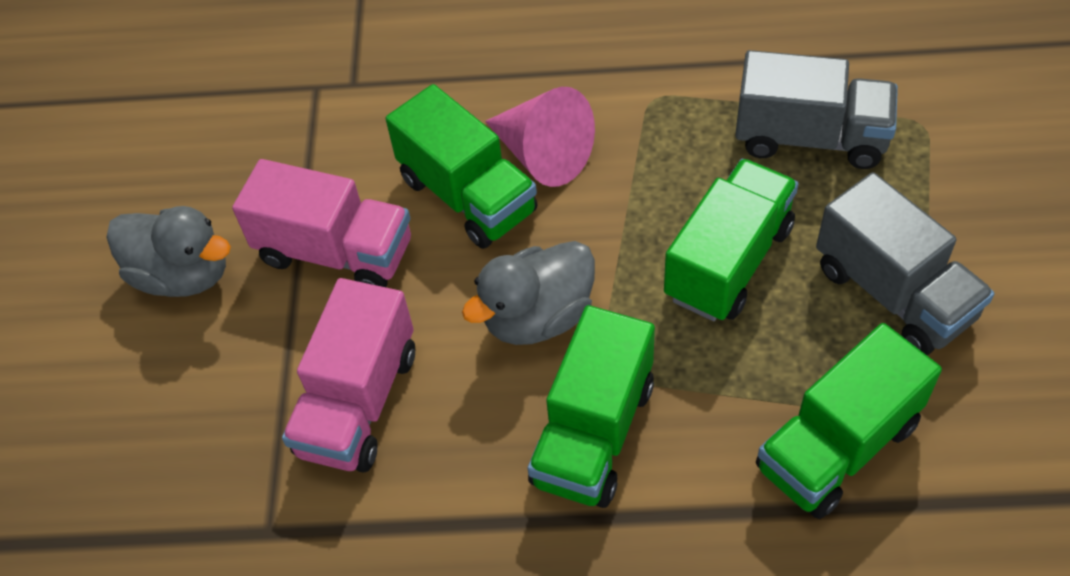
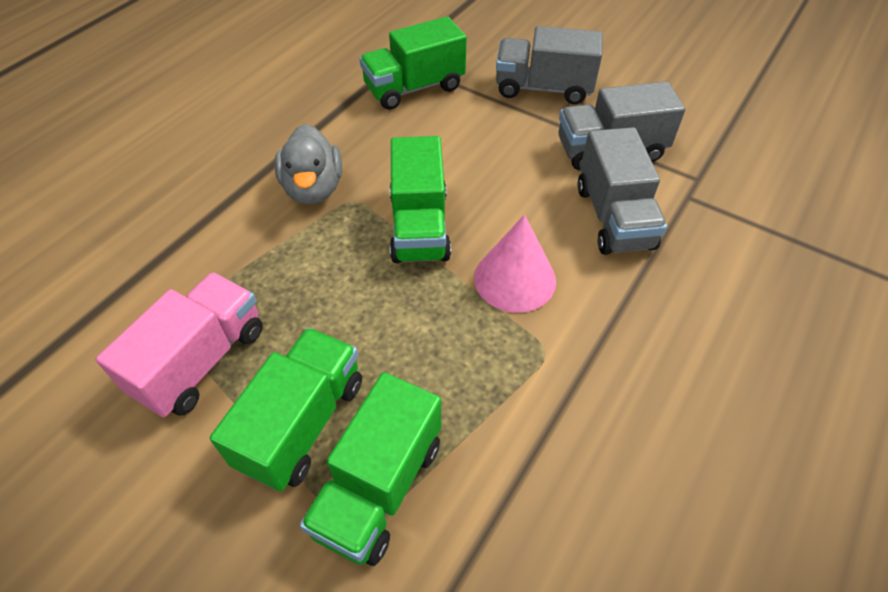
grey duck: [106,206,231,297] [462,241,595,345] = 2 -> [274,124,342,204] = 1
grey truck: [735,50,898,169] [816,172,995,355] = 2 -> [496,26,603,105] [559,81,685,170] [577,127,667,255] = 3
pink truck: [232,159,411,287] [282,278,415,472] = 2 -> [96,272,263,417] = 1

